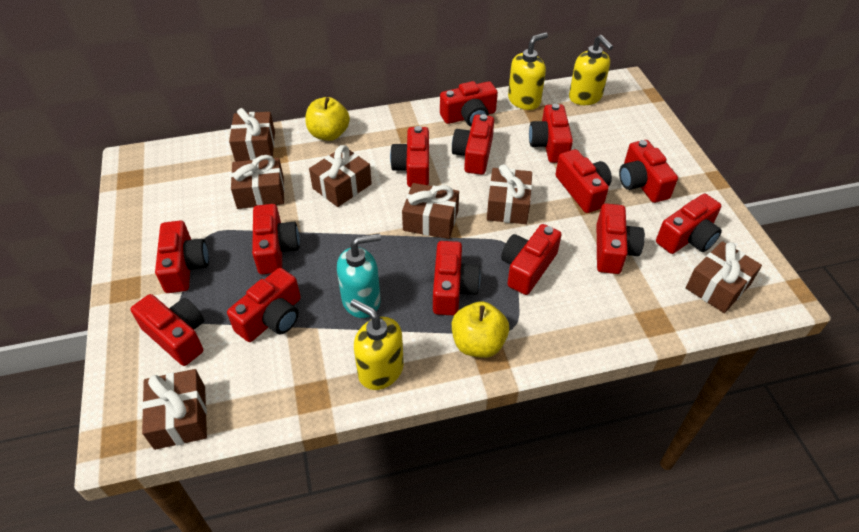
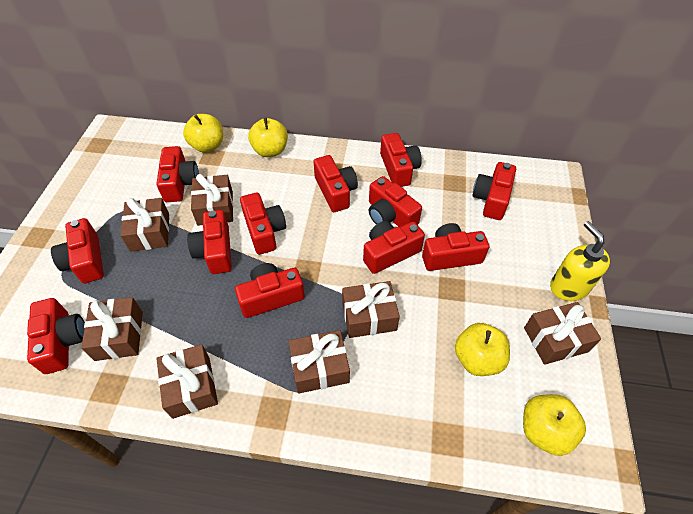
red camera: [131,294,204,366] [155,221,209,293] [227,268,301,342] [252,204,300,274] [390,126,429,187] [433,241,481,316] [440,81,498,126] [452,114,494,175] [501,224,562,295] [529,104,573,163] [555,149,612,213] [597,203,645,274] [619,140,678,203] [656,194,722,254] = 14 -> [27,298,85,374] [51,218,104,283] [156,146,199,202] [187,210,232,274] [235,263,305,318] [240,193,286,255] [314,155,358,212] [363,221,425,274] [369,176,422,227] [380,133,422,187] [422,223,489,271] [472,162,516,220] = 12
turquoise soap dispenser: [337,233,381,318] = 1 -> none = 0
yellow apple: [306,97,350,141] [452,302,509,358] = 2 -> [183,114,223,153] [248,118,288,157] [455,323,510,376] [523,394,586,456] = 4
yellow soap dispenser: [350,299,404,390] [508,32,548,110] [569,35,613,105] = 3 -> [550,221,610,301] = 1

